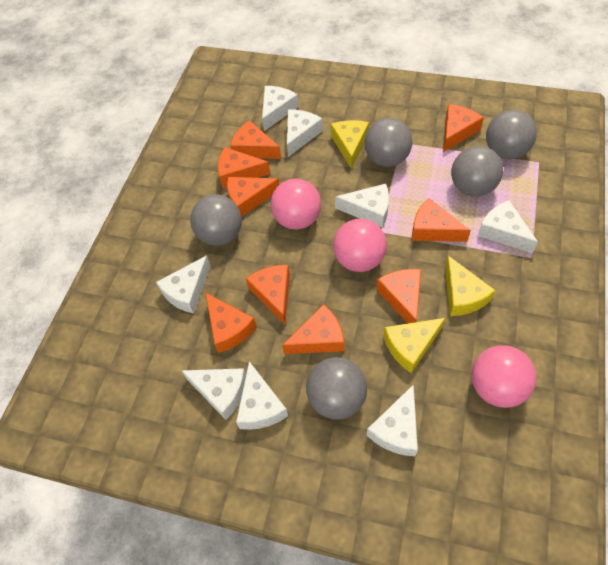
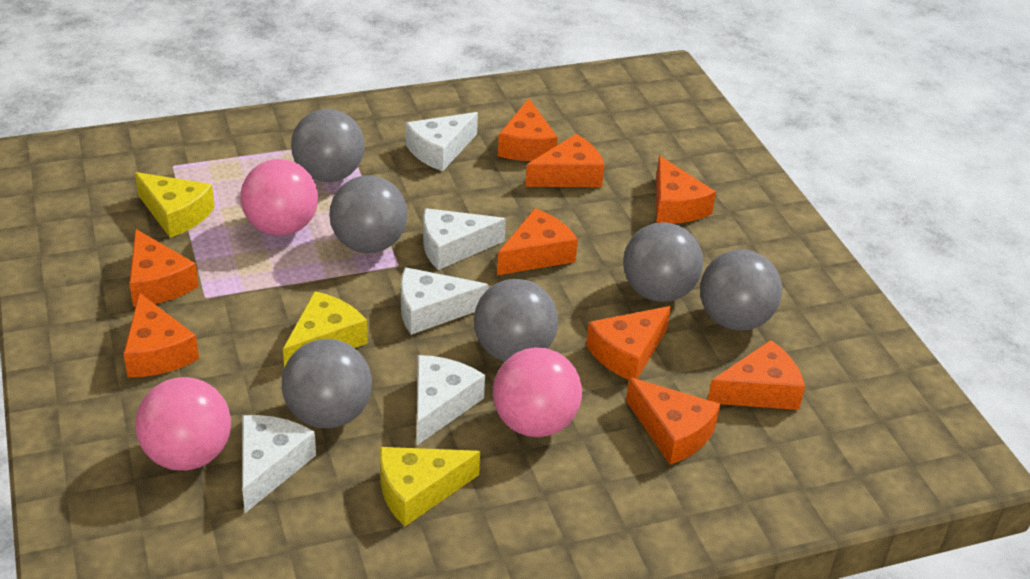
grey ball: [190,194,242,246] [306,357,367,420] [364,118,413,167] [451,146,503,197] [486,110,537,159] = 5 -> [282,339,372,429] [291,109,365,182] [329,175,407,253] [474,279,558,361] [623,222,703,302] [700,250,782,331] = 6
white cheese: [156,255,211,313] [181,368,246,420] [236,361,288,430] [262,86,299,131] [287,109,323,157] [335,184,389,228] [367,384,418,456] [478,200,538,253] = 8 -> [242,415,316,513] [401,267,489,335] [406,112,478,171] [417,355,485,445] [423,208,506,270] = 5

